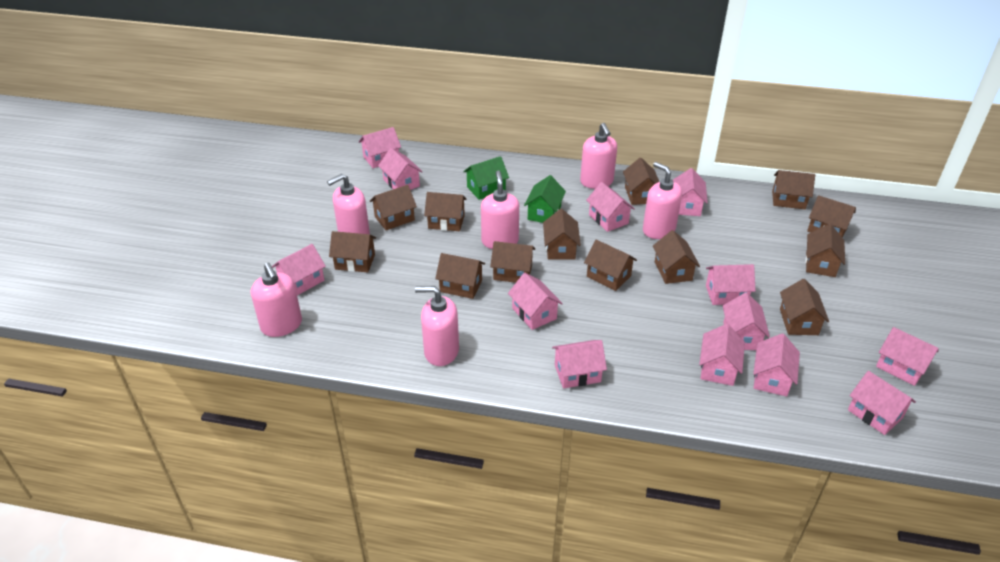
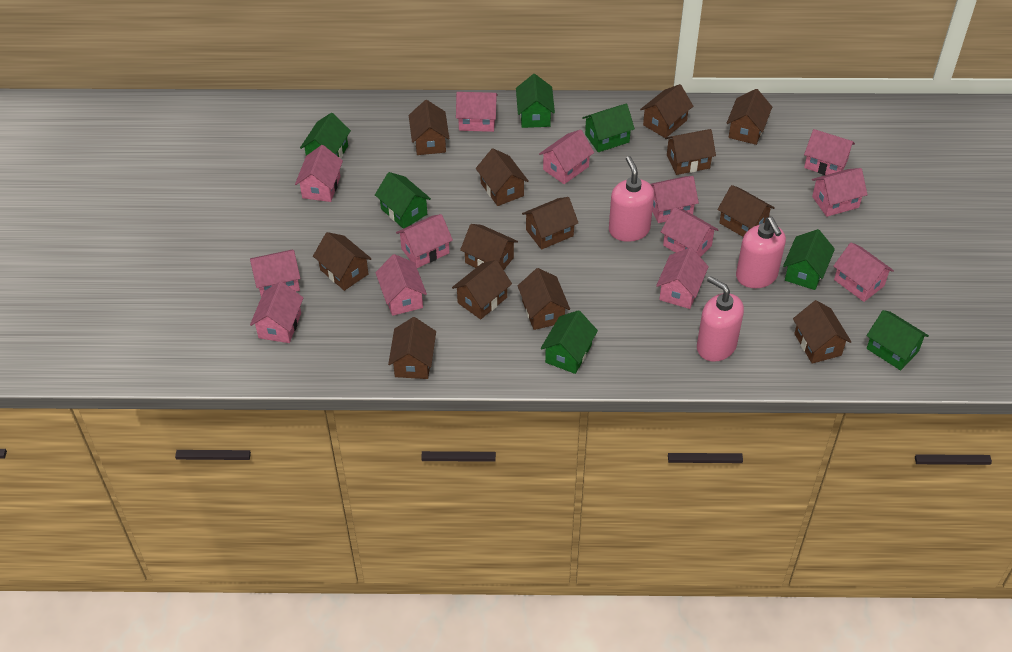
green house: [463,156,509,200] [524,175,566,223] = 2 -> [300,113,351,159] [375,172,431,229] [516,74,555,128] [540,310,598,374] [582,104,635,152] [783,229,835,290] [866,310,929,370] = 7
pink soap dispenser: [251,263,302,337] [327,174,370,234] [415,286,459,366] [481,170,519,249] [580,123,617,189] [643,162,682,239] = 6 -> [609,156,654,242] [697,276,744,362] [736,217,786,288] = 3

